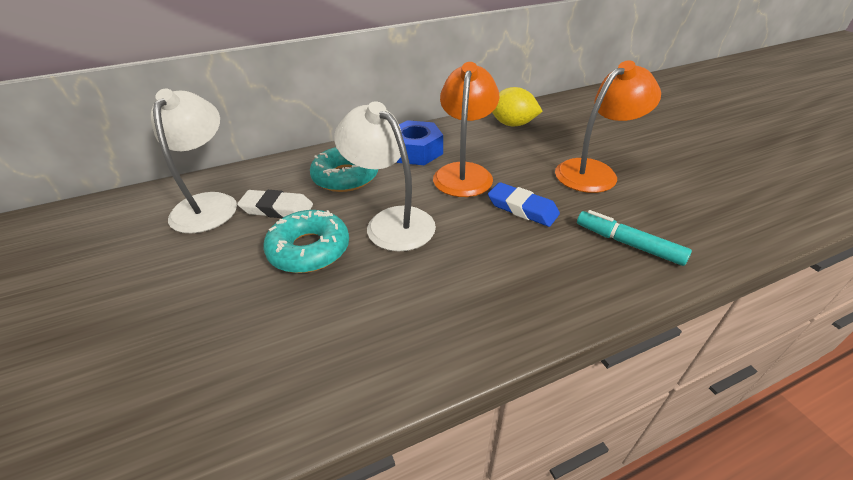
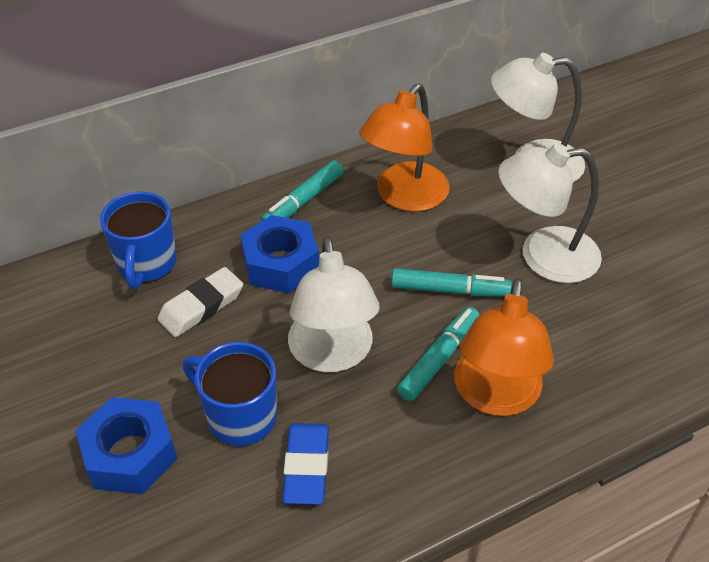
blue mug: none = 0 -> [100,192,177,289] [183,342,277,446] = 2
blue nut: [396,120,443,165] = 1 -> [75,397,177,494] [240,215,319,293] = 2
turquoise donut: [263,210,349,273] [310,147,378,192] = 2 -> none = 0
turquoise marker: [577,210,692,266] = 1 -> [261,160,344,221] [391,268,512,297] [397,307,480,401] = 3
white lamp: [151,89,237,233] [334,101,436,252] = 2 -> [288,236,380,372] [491,53,585,182] [498,143,602,283] = 3
yellow lemon: [492,87,543,127] = 1 -> none = 0

